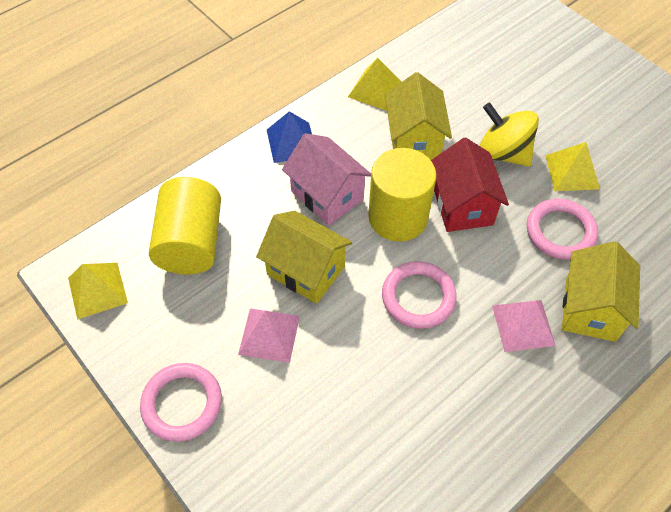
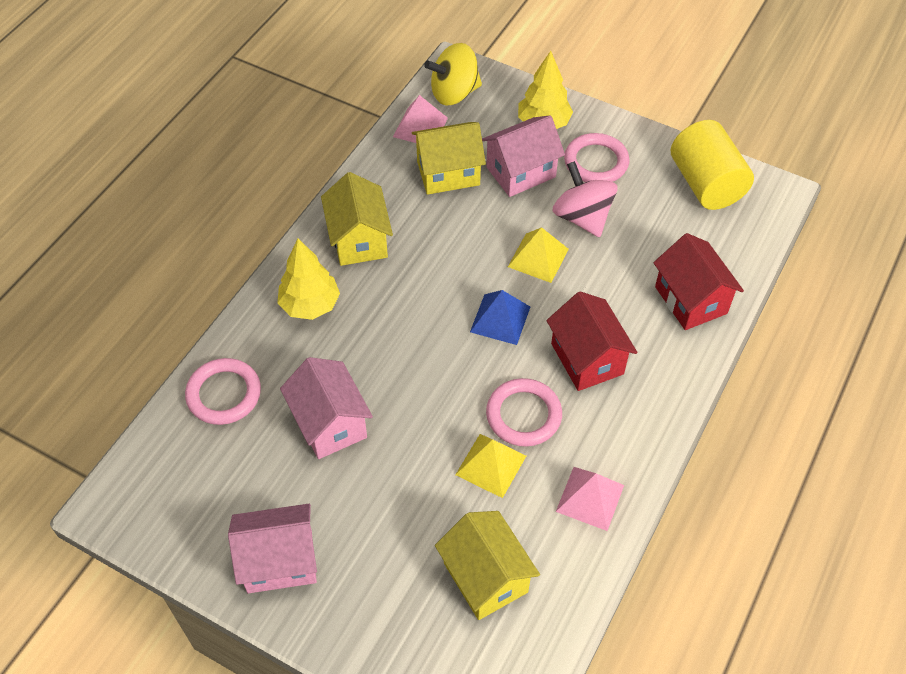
pink house: [282,133,371,226] = 1 -> [228,504,317,593] [280,357,373,459] [482,115,565,197] = 3
pink spinning top: none = 0 -> [552,161,617,237] = 1
red house: [431,137,509,232] = 1 -> [546,291,638,391] [653,233,744,330] = 2
yellow cylinder: [149,177,221,274] [368,148,437,242] = 2 -> [671,120,754,210] = 1
yellow pyramid: [68,263,128,320] [348,58,402,111] [545,142,600,191] = 3 -> [455,434,526,498] [508,227,569,283] = 2
yellow tree: none = 0 -> [278,239,340,320] [518,51,573,129] = 2

